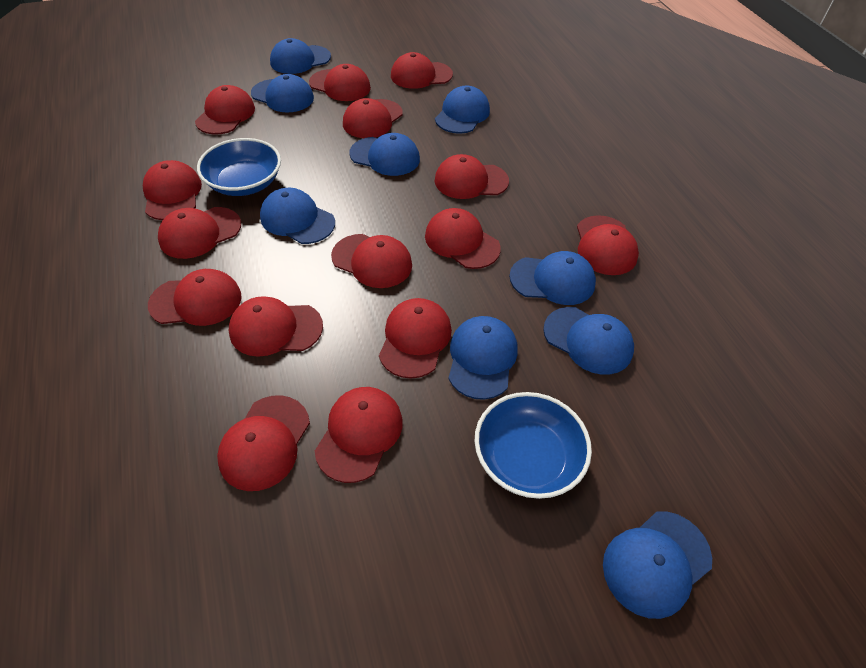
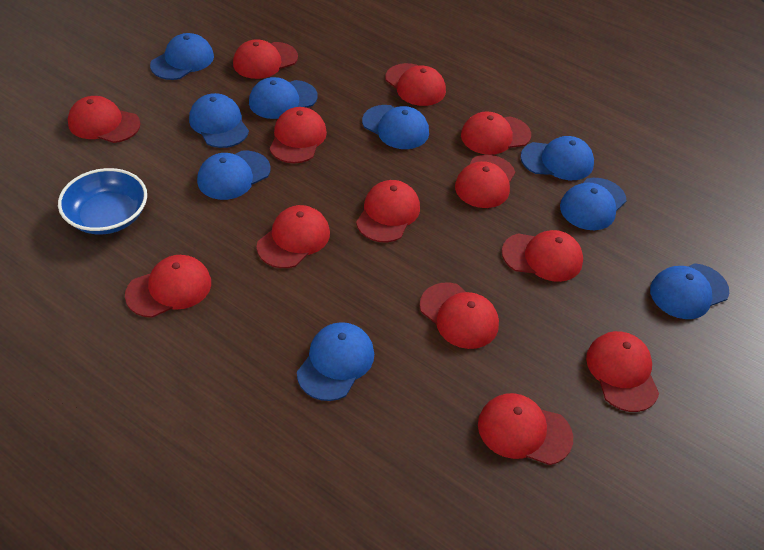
blue bowl: [197,138,281,196] [475,392,592,499] = 2 -> [58,168,147,235] = 1
red cap: [143,160,202,220] [148,269,242,326] [158,207,241,259] [195,85,255,135] [217,395,310,491] [229,296,323,357] [309,64,371,101] [315,387,403,483] [331,234,412,288] [343,98,402,138] [379,298,452,379] [391,52,453,89] [425,208,501,269] [434,154,509,199] [577,215,639,275] = 15 -> [68,96,141,143] [125,255,211,318] [233,39,298,79] [257,205,330,268] [269,107,327,163] [356,180,420,242] [385,63,446,106] [420,282,499,349] [455,155,515,208] [461,111,531,155] [478,393,573,465] [502,230,583,282] [586,331,659,412] = 13

